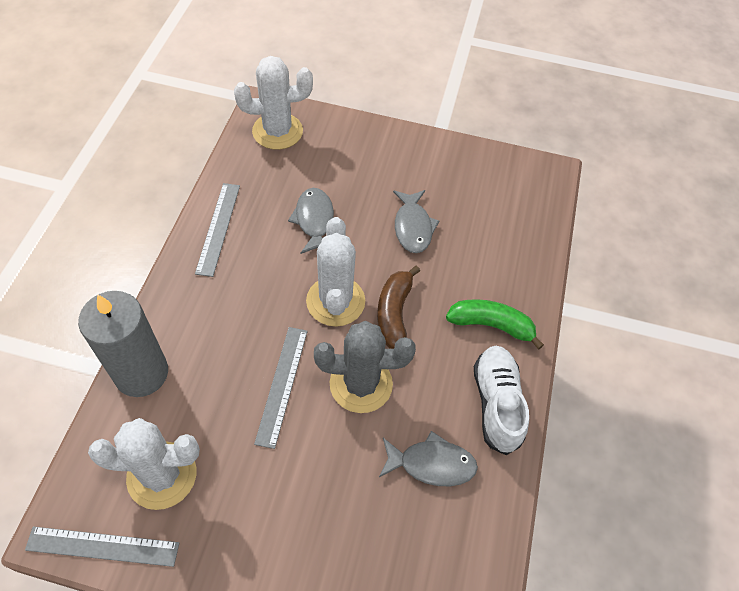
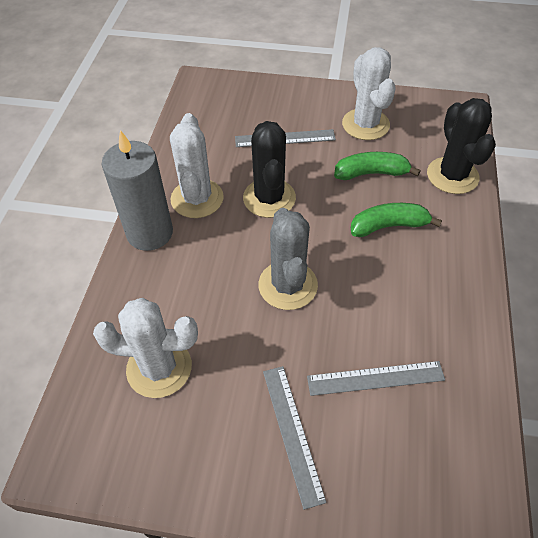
black cactus: none = 0 -> [243,121,296,218] [427,98,496,194] = 2
brown banana: [377,265,420,349] = 1 -> none = 0
green banana: [446,299,544,350] = 1 -> [334,152,421,180] [351,203,442,237] = 2
grey fish: [288,188,334,254] [379,431,478,486] [393,190,439,253] = 3 -> none = 0
white shoe: [474,346,529,455] = 1 -> none = 0

